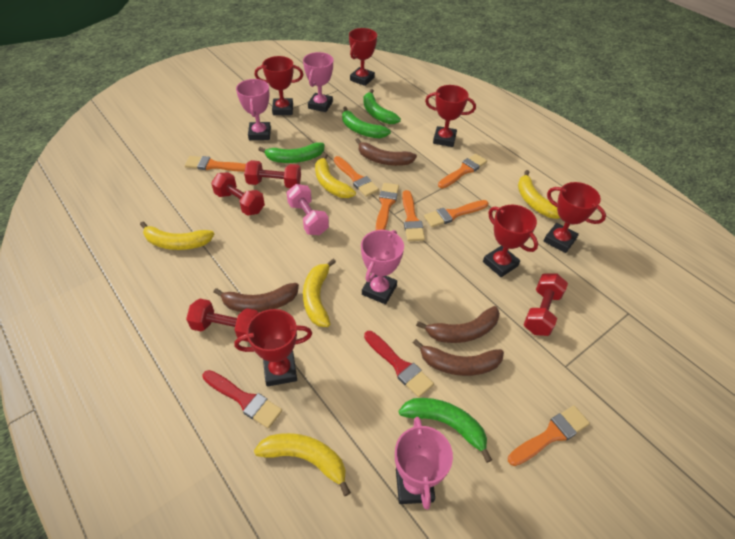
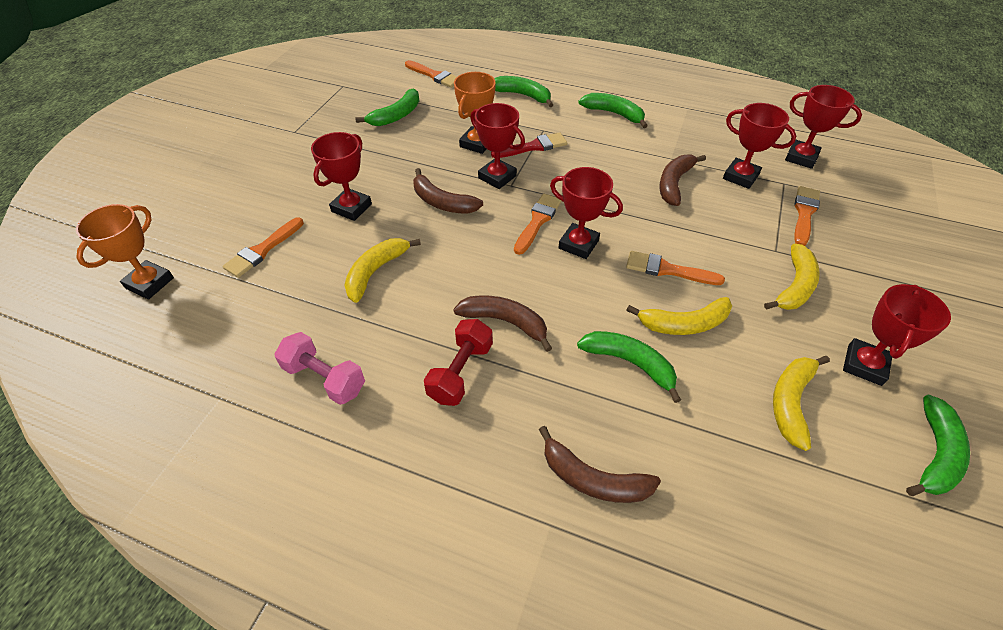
green banana: [258,142,325,163] [342,106,391,138] [363,89,401,124] [399,398,492,463] = 4 -> [355,88,419,126] [494,76,553,107] [577,331,681,403] [578,93,648,128] [906,394,970,496] = 5
orange brush: [185,156,246,172] [334,156,379,197] [376,183,399,230] [402,190,425,241] [424,200,488,227] [438,154,487,188] [508,405,590,466] = 7 -> [223,217,304,278] [405,60,457,88] [514,193,562,255] [626,251,725,285] [794,186,820,246] = 5
orange trophy: none = 0 -> [76,204,174,299] [454,72,496,154] = 2
pink trophy: [236,79,271,140] [303,52,333,112] [361,230,404,304] [395,417,453,510] = 4 -> none = 0
red brush: [202,370,282,429] [364,331,434,398] = 2 -> [491,132,567,158] = 1
red dumbbell: [186,299,258,342] [211,172,265,216] [244,160,301,188] [523,273,568,336] = 4 -> [424,319,493,406] = 1
yellow banana: [140,222,214,250] [254,433,351,496] [303,259,336,327] [315,153,356,198] [518,170,560,219] = 5 -> [344,238,421,303] [626,297,732,335] [764,243,820,310] [773,356,830,451] = 4

